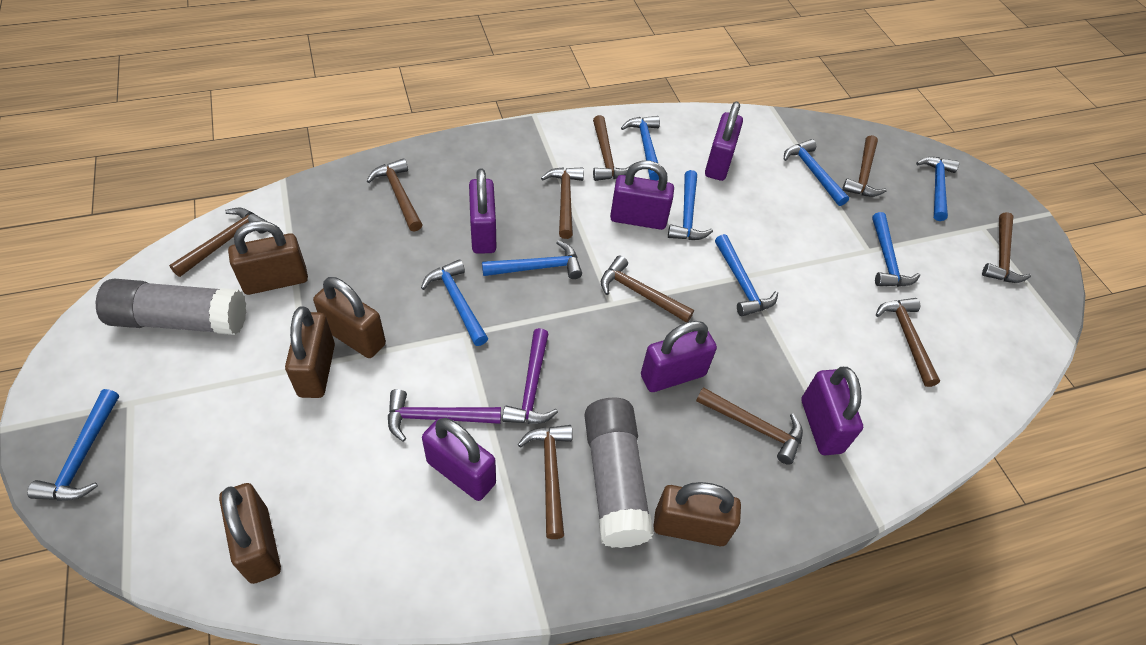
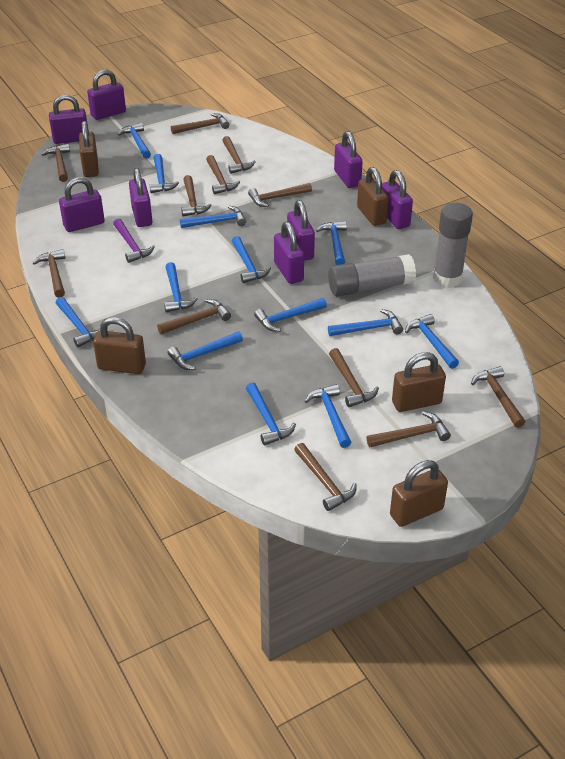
blue hammer: [27,389,119,501] [421,259,488,346] [482,240,582,279] [621,116,660,181] [668,170,713,240] [715,234,778,317] [784,139,849,206] [872,212,920,287] [916,157,959,221] = 9 -> [56,297,100,347] [118,123,151,159] [150,154,179,193] [164,262,198,312] [168,331,243,370] [180,206,246,228] [232,236,271,283] [246,382,296,445] [254,298,327,332] [305,384,352,448] [316,221,347,265] [328,309,403,336] [405,314,459,369] = 13
brown hammer: [169,208,268,277] [367,158,423,232] [518,425,573,539] [541,167,584,239] [593,115,631,181] [601,255,694,323] [696,387,803,465] [842,135,887,197] [876,298,940,387] [982,212,1031,283] = 10 -> [33,249,65,298] [41,144,70,182] [157,299,231,334] [171,113,229,134] [181,175,212,217] [206,155,240,194] [222,136,256,174] [248,183,312,207] [294,443,357,511] [329,348,379,407] [367,411,451,447] [471,366,525,428] = 12
purple hammer: [388,389,501,442] [502,328,558,424] = 2 -> [113,219,155,263] = 1
purple padlock: [422,418,496,501] [469,169,496,254] [610,160,674,230] [641,321,717,392] [705,102,743,181] [801,367,863,455] = 6 -> [49,95,87,144] [59,177,105,232] [87,70,126,120] [129,168,152,227] [274,222,304,284] [287,200,315,261] [334,131,363,188] [382,170,413,229] = 8

